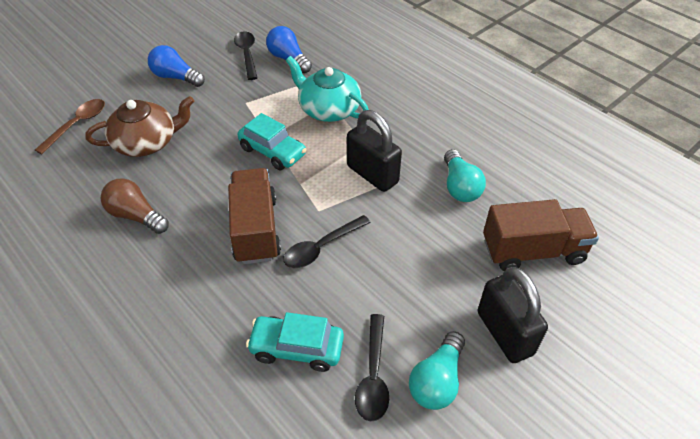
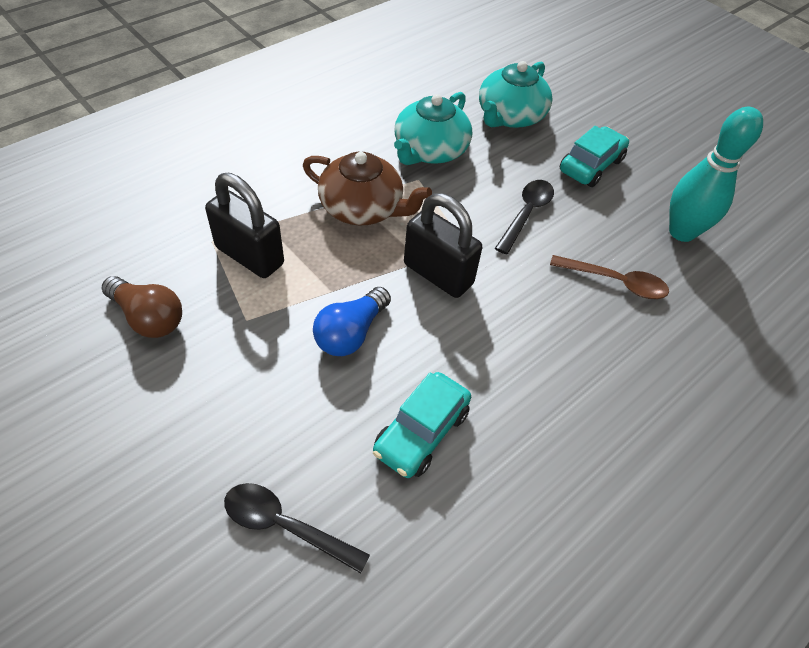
black spoon: [234,31,257,80] [283,215,371,268] [355,314,389,421] = 3 -> [224,483,370,573] [495,180,554,254] = 2
blue light bulb: [148,45,205,87] [266,26,312,73] = 2 -> [313,287,391,356] = 1
brown truck: [228,168,281,264] [483,199,599,271] = 2 -> none = 0
turquoise bowling pin: none = 0 -> [669,107,763,242] = 1
turquoise light bulb: [409,331,465,410] [444,149,486,202] = 2 -> none = 0
turquoise teapot: [286,56,369,122] = 1 -> [394,92,472,165] [479,61,553,128] = 2

